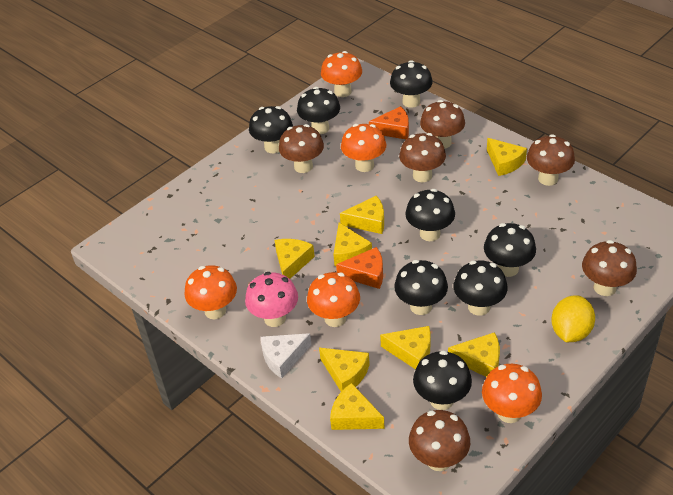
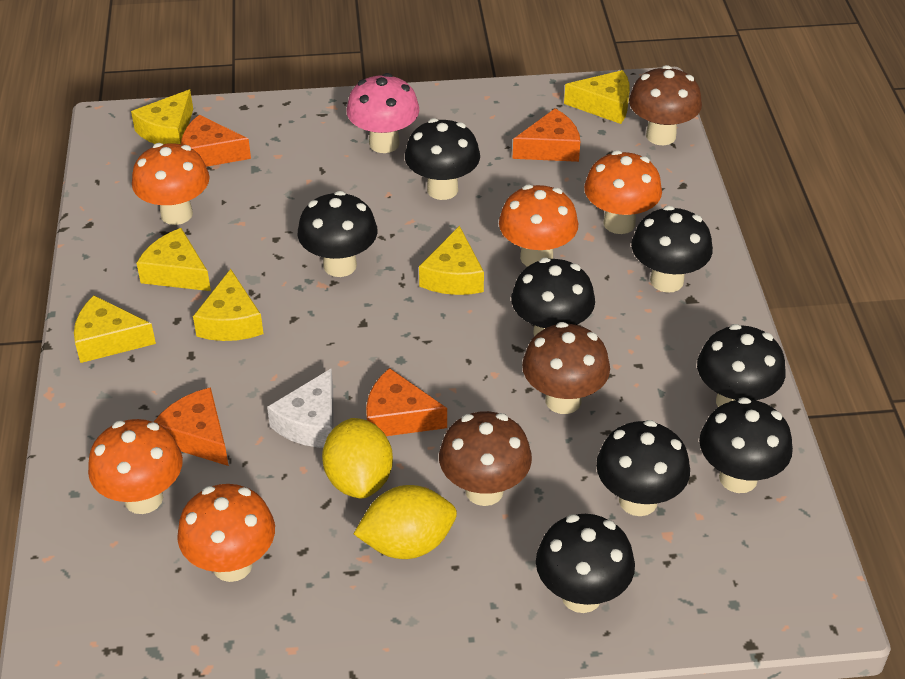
brown mushroom: [279,124,324,173] [399,133,446,182] [409,410,470,471] [420,100,465,149] [527,134,575,186] [582,240,637,296] = 6 -> [439,411,532,506] [522,322,610,414] [629,65,702,145] = 3
orange cheese: [336,247,383,289] [369,106,409,139] = 2 -> [154,387,229,466] [181,114,251,167] [366,368,447,436] [513,109,580,162] = 4
yellow cheese: [274,239,315,279] [319,348,370,392] [330,383,385,430] [333,223,372,266] [340,196,384,234] [380,326,431,370] [448,332,500,377] [487,138,527,176] = 8 -> [74,295,156,363] [131,90,193,144] [136,228,211,291] [193,269,263,341] [419,226,484,295] [564,70,630,124] = 6
yellow lemon: [551,295,595,342] = 1 -> [322,418,393,499] [354,485,457,559] = 2

